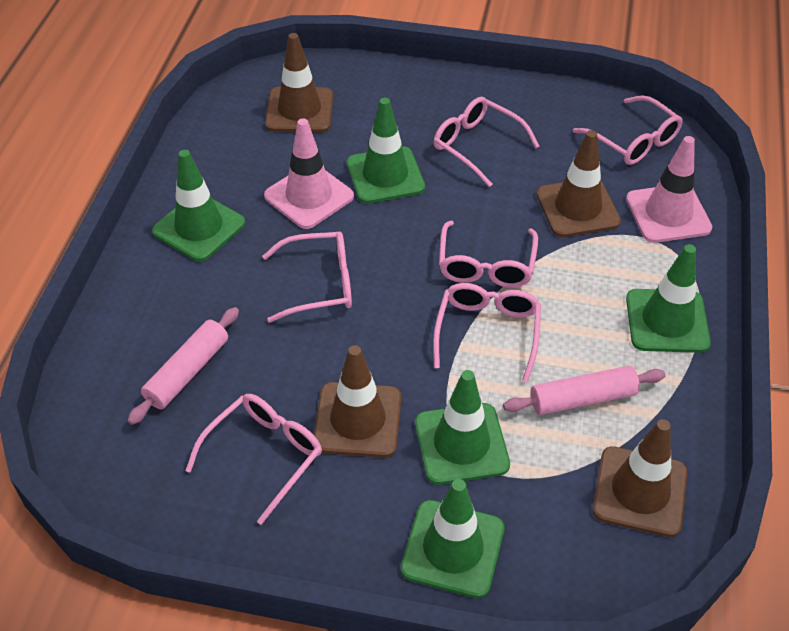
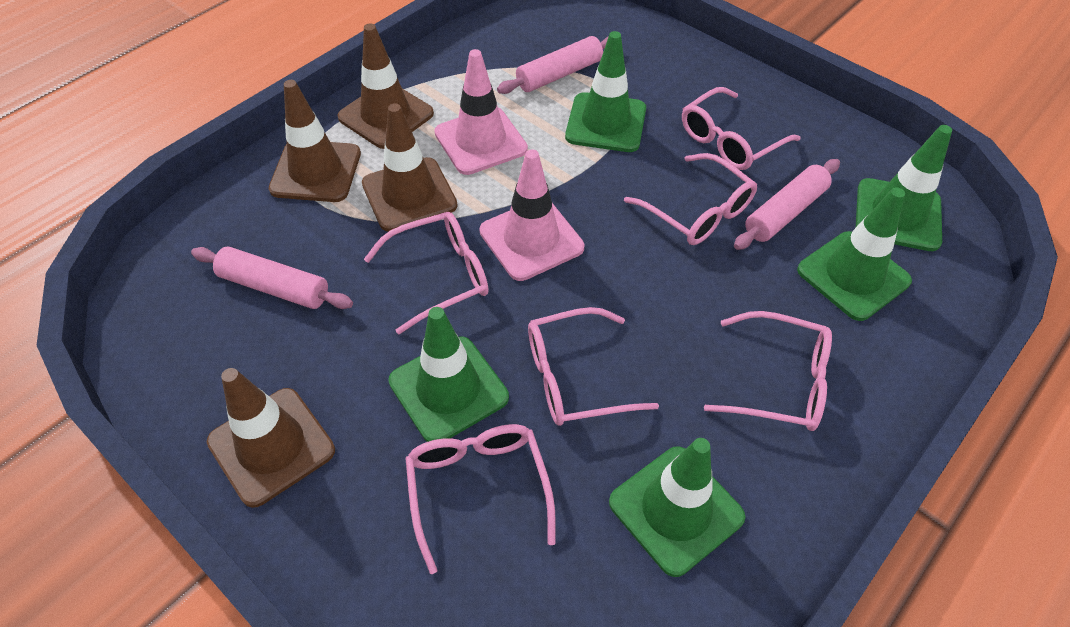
pink rolling pin: [127,307,239,425] [503,366,666,415] = 2 -> [191,246,353,309] [497,36,609,94] [734,159,840,250] = 3

